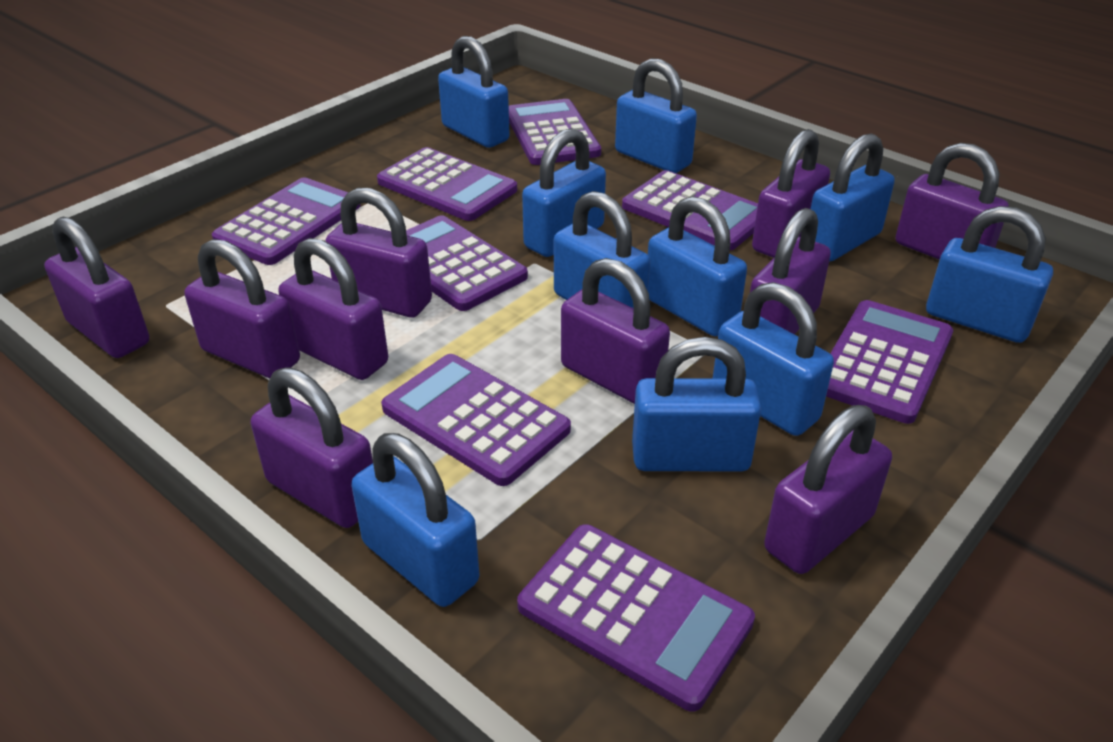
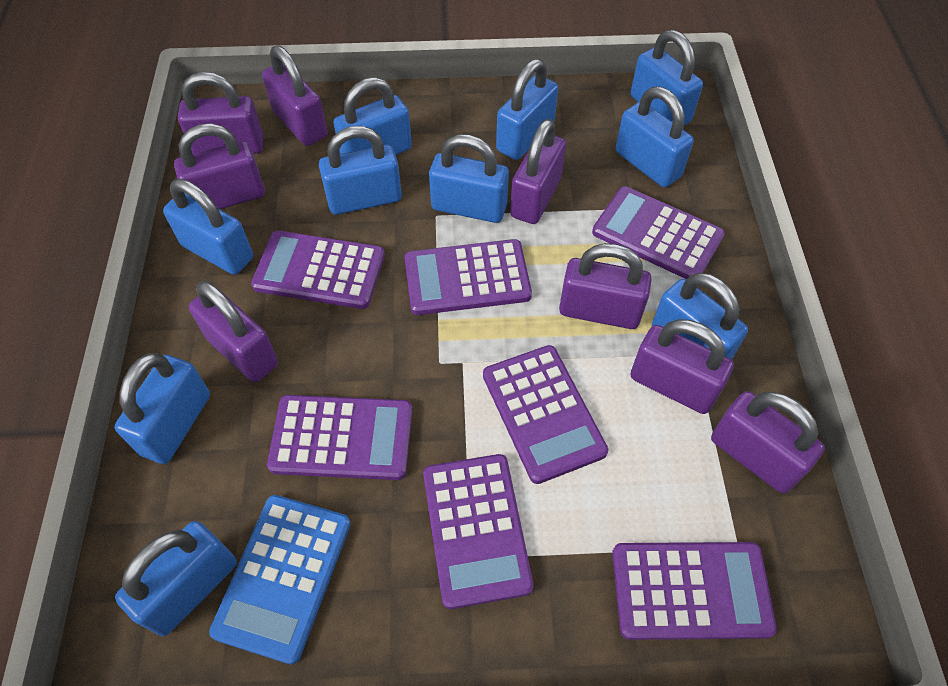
blue calculator: none = 0 -> [209,495,350,664] = 1
purple calculator: [212,177,361,265] [377,147,517,221] [381,354,571,486] [406,215,528,311] [509,99,601,165] [517,524,755,712] [622,170,758,250] [826,300,953,424] = 8 -> [251,230,385,309] [267,395,413,480] [404,239,532,315] [423,454,534,609] [483,345,608,484] [592,186,725,279] [612,542,777,640] = 7
purple padlock: [44,217,149,358] [184,239,300,379] [251,367,373,528] [278,238,388,380] [325,188,432,318] [561,258,670,404] [750,208,831,334] [752,129,830,258] [764,405,892,574] [895,143,1009,260] = 10 -> [174,123,265,209] [178,72,264,154] [189,281,278,382] [262,45,327,146] [510,119,566,224] [559,243,652,329] [631,319,734,414] [711,391,825,493] = 8

